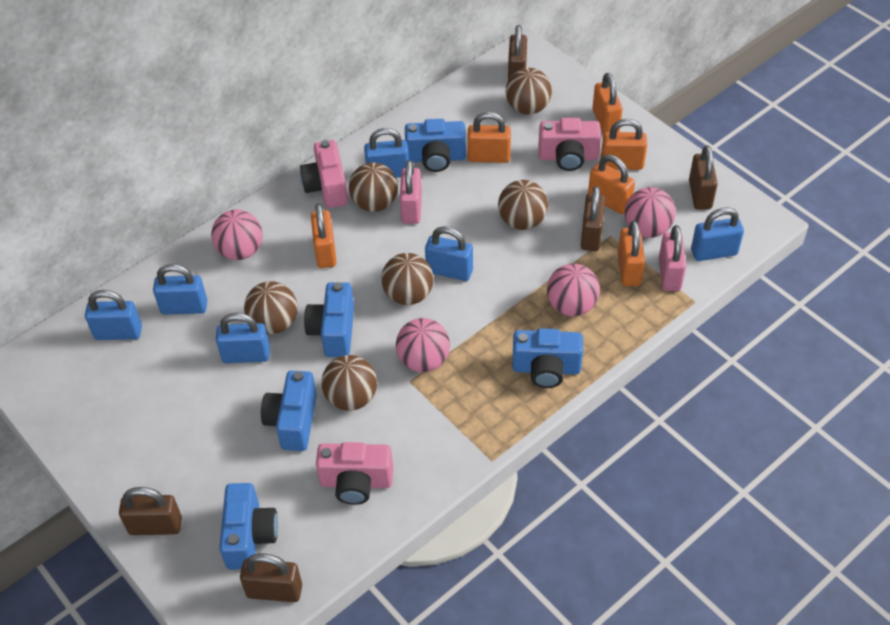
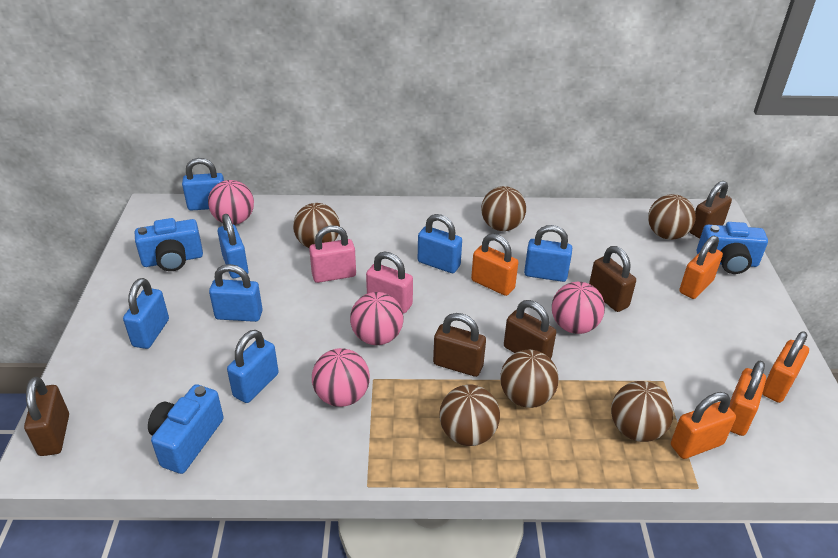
blue camera: [219,483,278,570] [261,370,317,451] [304,282,354,357] [405,119,466,172] [512,328,583,388] = 5 -> [135,218,203,271] [148,384,224,474] [697,222,768,274] = 3
blue padlock: [85,290,142,340] [153,264,207,314] [216,313,270,363] [364,128,409,178] [425,226,473,281] [691,208,744,261] = 6 -> [123,278,169,349] [182,158,224,211] [209,264,263,322] [217,214,248,278] [227,330,279,403] [418,214,462,273] [524,225,572,282] = 7
orange padlock: [311,203,337,268] [467,112,511,163] [588,155,635,214] [592,73,622,134] [601,119,647,170] [618,221,645,286] = 6 -> [471,234,518,296] [671,392,736,459] [679,236,723,299] [729,360,766,436] [762,331,809,403] = 5
pink camera: [300,140,348,208] [316,442,393,505] [538,118,601,171] = 3 -> none = 0

